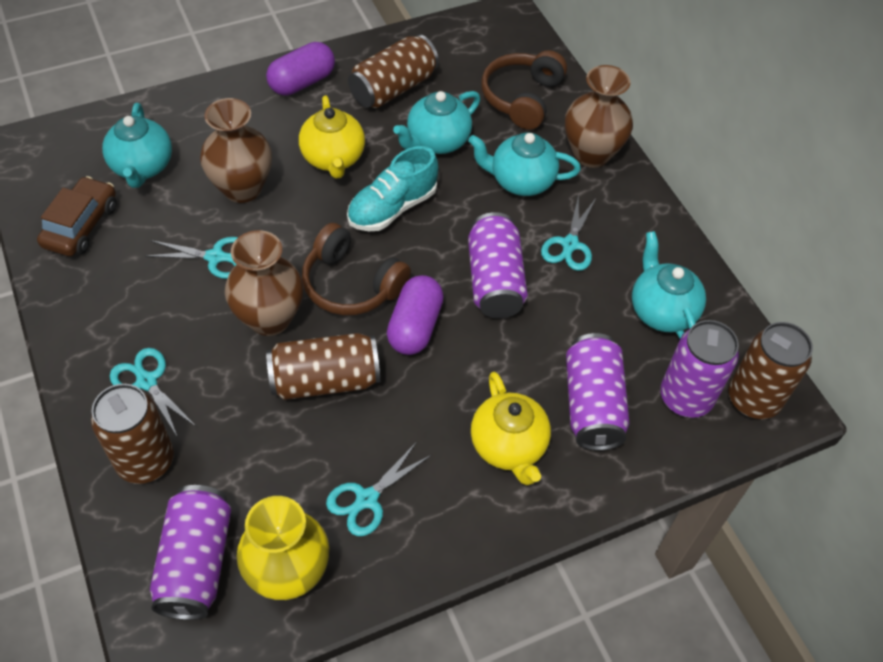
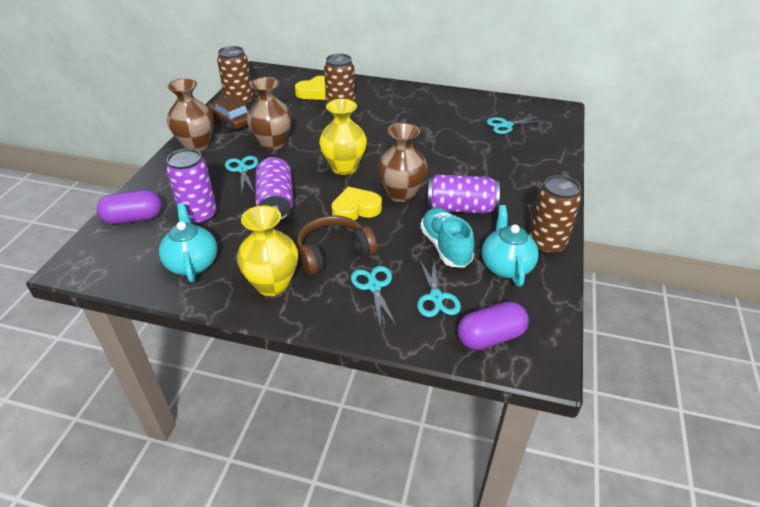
brown can: [91,384,174,484] [266,333,380,400] [348,35,439,108] [728,322,813,419] = 4 -> [217,46,253,107] [324,54,355,116] [529,175,581,255] = 3
brown headphones: [302,223,411,315] [481,50,567,129] = 2 -> [297,215,377,275] = 1
purple can: [150,485,231,620] [468,212,528,318] [566,333,630,451] [660,320,739,418] = 4 -> [166,148,217,225] [255,157,293,220] [427,174,500,214] = 3
turquoise teapot: [102,103,172,188] [393,91,480,154] [468,133,581,196] [632,231,706,338] = 4 -> [159,203,217,282] [482,205,539,287] = 2
yellow heart: none = 0 -> [295,76,326,100] [332,187,382,220] = 2
yellow teapot: [299,96,365,179] [471,372,551,485] = 2 -> none = 0
yellow vase: [237,496,329,600] = 1 -> [237,205,298,296] [319,99,367,175] = 2

